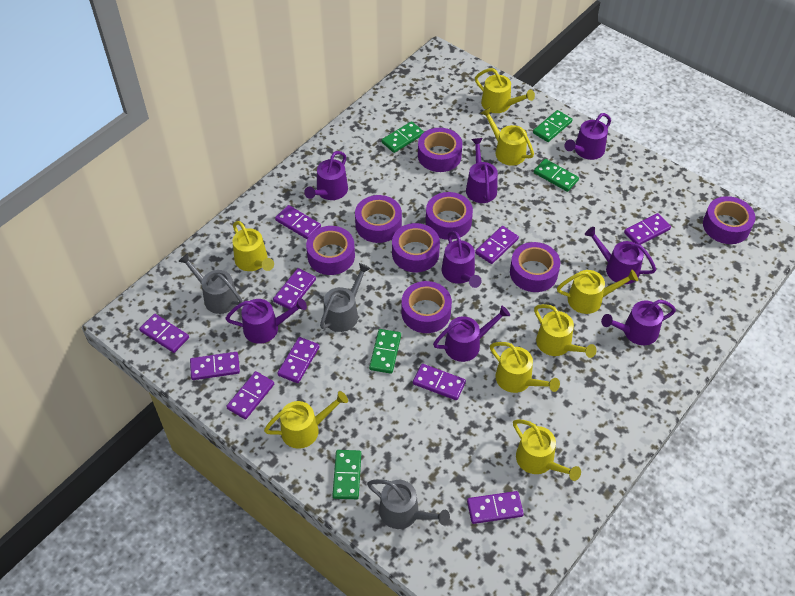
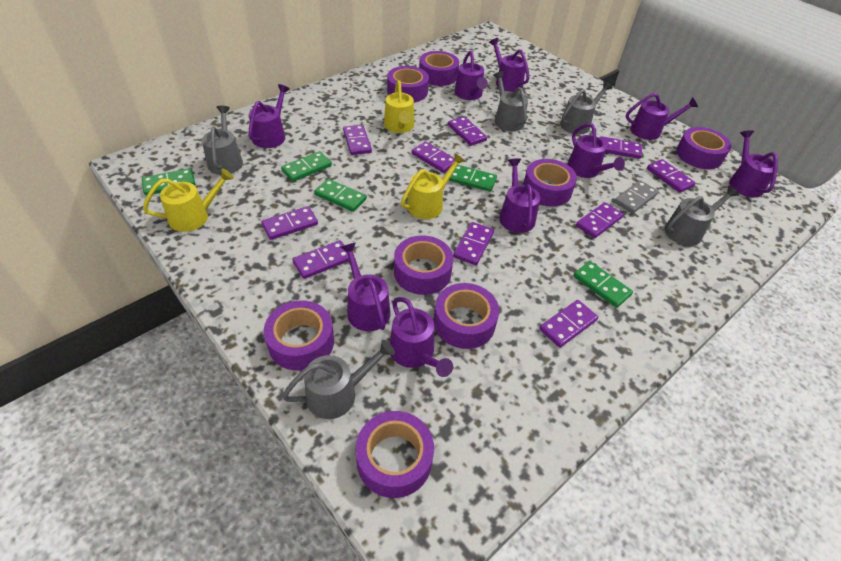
grey domino: none = 0 -> [614,180,659,214] = 1
grey watering can: [178,253,243,314] [320,263,371,332] [367,479,450,529] = 3 -> [202,105,243,175] [282,340,395,419] [493,71,528,131] [560,81,613,135] [665,186,739,246] = 5
purple watering can: [225,298,307,344] [304,151,348,200] [433,306,510,362] [442,231,482,288] [466,138,498,203] [564,113,611,160] [585,227,656,284] [601,300,676,345] = 8 -> [248,84,290,148] [341,243,391,331] [390,297,453,377] [454,51,488,100] [489,38,530,92] [499,158,540,233] [567,123,625,178] [626,93,698,140] [729,130,778,198] = 9
yellow watering can: [232,221,274,271] [264,391,348,449] [475,68,535,113] [480,107,534,165] [490,342,560,393] [513,419,581,481] [534,304,597,358] [557,270,638,314] = 8 -> [143,168,234,232] [384,80,414,133] [401,153,465,219] = 3

